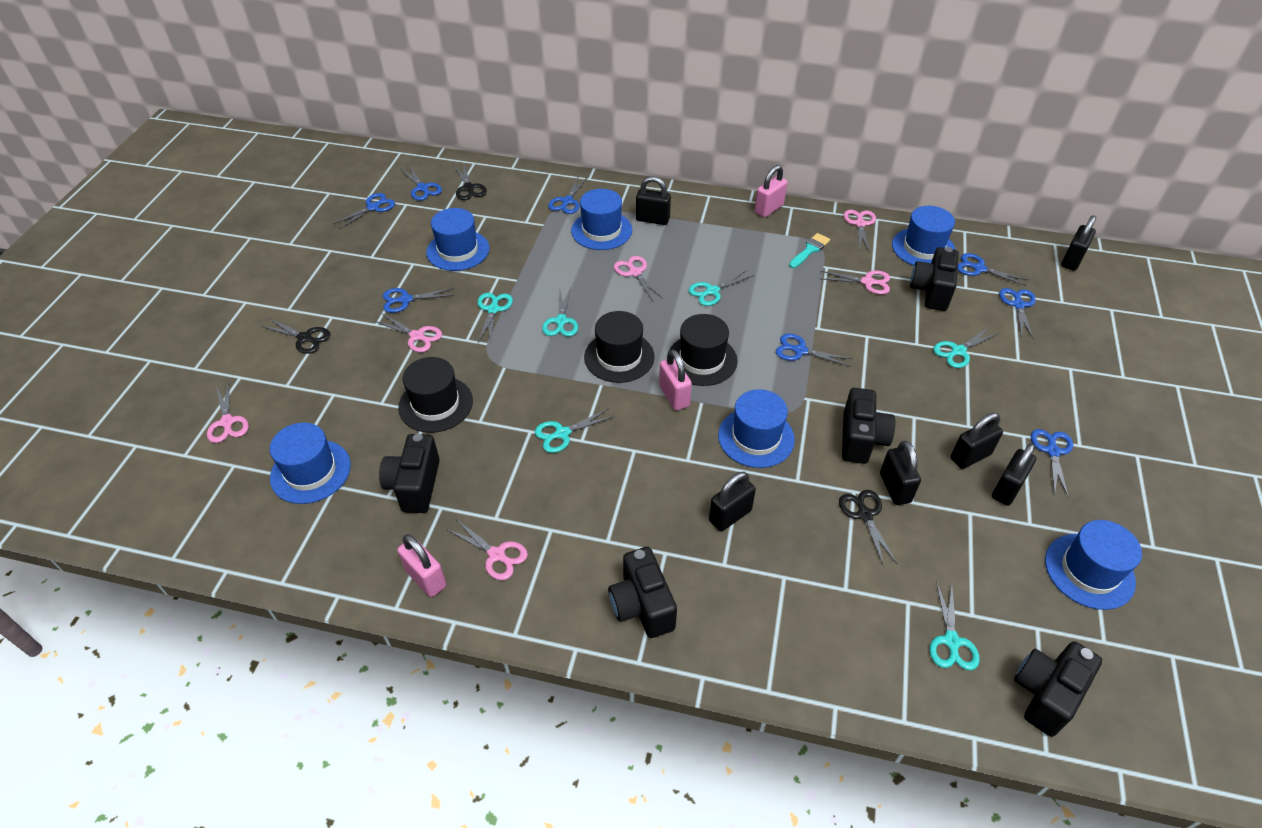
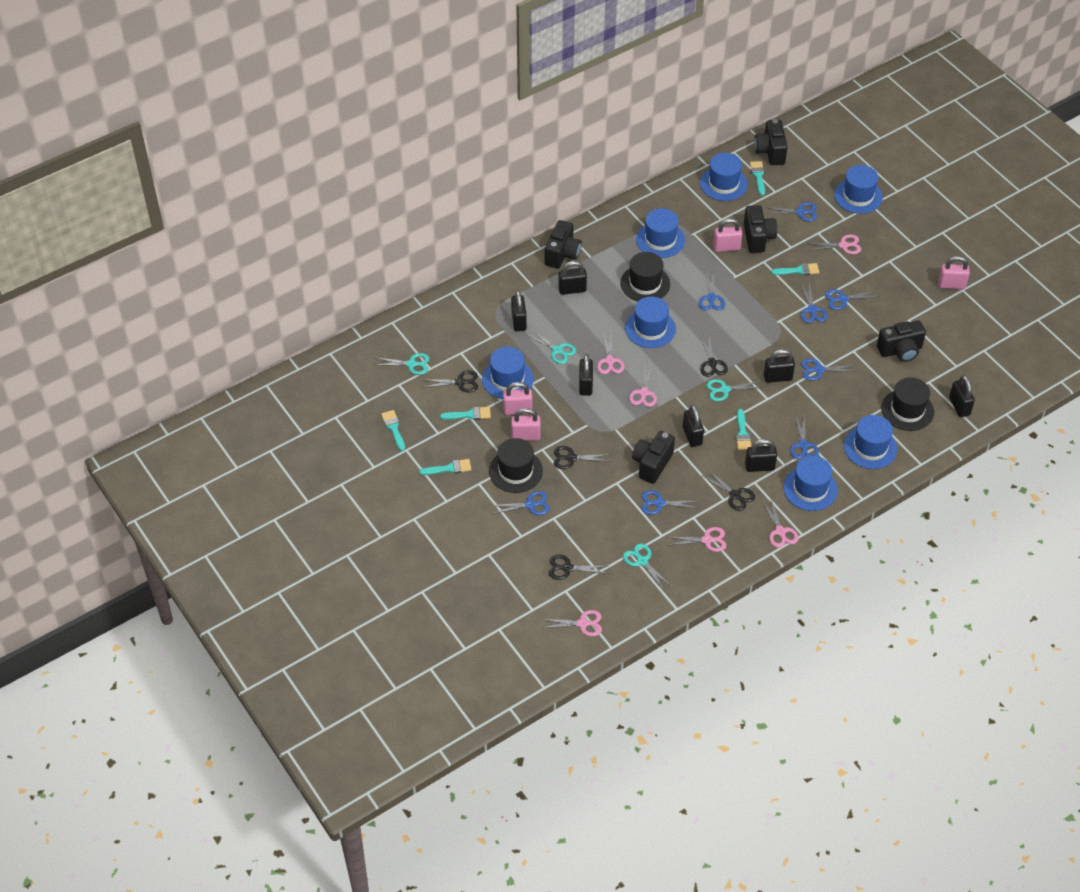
black padlock: [636,176,671,225] [709,472,756,531] [880,441,921,505] [951,413,1003,469] [992,443,1036,506] [1061,215,1096,271] = 6 -> [511,290,527,331] [558,261,587,295] [579,354,593,396] [683,405,704,447] [745,439,777,472] [764,349,795,383] [949,375,975,417] = 7
black scissors: [261,318,331,354] [455,163,487,200] [839,490,897,566] = 3 -> [424,370,478,392] [549,555,609,580] [554,446,611,469] [700,335,728,377] [703,470,755,511] = 5
blue hat: [270,423,351,504] [426,208,489,271] [571,189,632,250] [718,389,795,468] [892,206,956,266] [1045,520,1142,610] = 6 -> [482,347,534,399] [625,296,676,348] [636,208,685,258] [700,153,748,201] [783,456,838,511] [834,165,883,214] [844,415,898,469] = 7
pink padlock: [397,534,446,597] [659,349,692,410] [755,165,787,218] = 3 -> [503,382,532,415] [511,408,541,441] [713,218,742,252] [938,256,970,289] = 4
turquoise brush: [789,233,830,268] = 1 -> [381,410,405,451] [419,459,471,475] [440,407,491,420] [736,409,751,450] [750,161,765,196] [771,263,819,275] = 6
turquoise scissors: [478,293,513,342] [535,409,615,453] [542,287,578,337] [688,270,754,306] [929,581,980,670] [933,328,999,368] = 6 -> [376,353,430,375] [525,329,576,364] [623,543,671,590] [706,379,763,401] = 4

